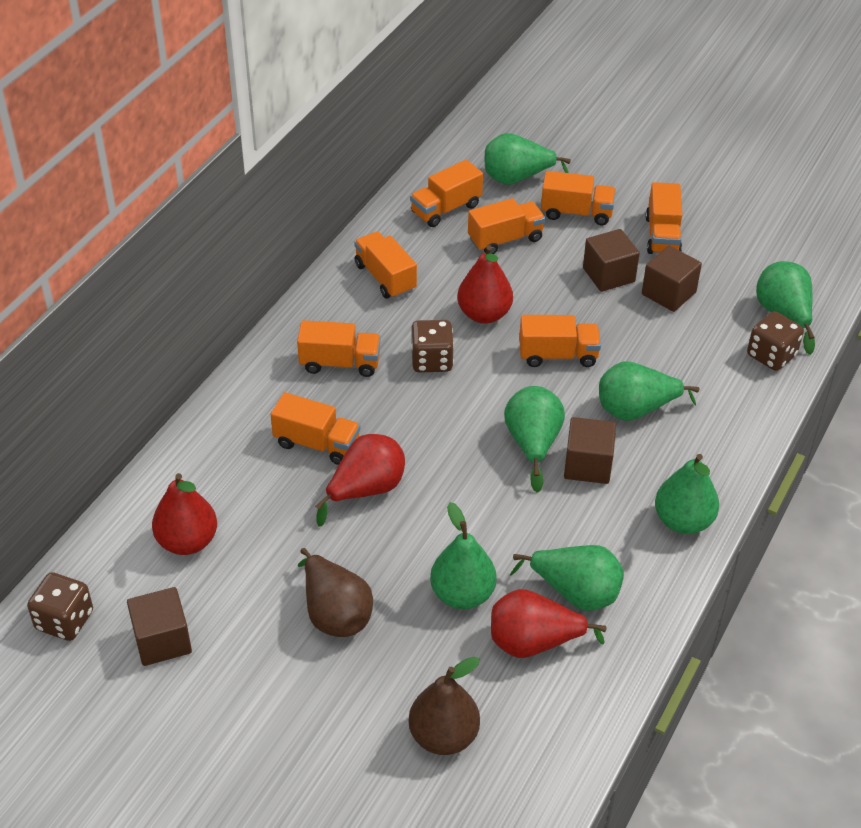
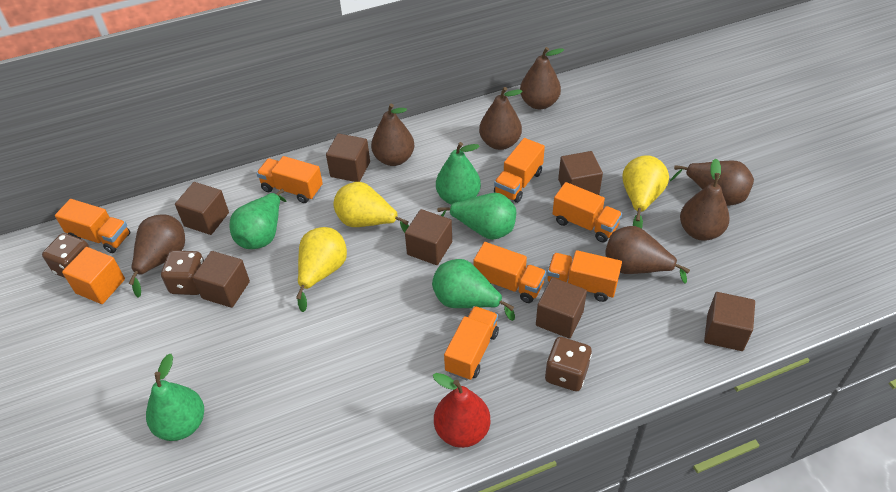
brown cube: [127,587,192,666] [564,417,616,484] [583,229,640,292] [642,246,702,312] = 4 -> [175,182,229,235] [193,251,250,308] [326,134,370,182] [405,209,452,265] [536,277,587,339] [558,151,603,195] [704,292,755,351] = 7
brown pear: [298,548,373,637] [409,656,480,755] = 2 -> [129,214,185,297] [371,104,414,166] [479,87,522,150] [520,47,564,109] [605,226,690,284] [670,160,754,206] [680,159,730,241] = 7
green pear: [430,502,497,609] [485,133,571,185] [504,386,565,493] [510,545,624,611] [599,361,699,421] [655,454,719,534] [756,261,815,355] = 7 -> [146,354,204,441] [230,189,287,249] [432,259,515,321] [436,142,481,205] [437,193,516,240] = 5
orange cube: none = 0 -> [62,247,125,304] = 1
orange truck: [270,392,361,465] [297,320,381,377] [354,232,417,299] [410,160,483,227] [468,198,545,254] [519,315,601,367] [541,171,616,225] [646,182,682,254] = 8 -> [55,199,131,253] [256,156,323,203] [444,306,499,380] [474,242,546,303] [494,138,545,203] [547,250,622,302] [552,182,622,242] = 7
red pear: [152,473,217,555] [315,434,405,527] [457,245,513,324] [491,589,607,658] = 4 -> [433,373,490,448] = 1
yellow pear: none = 0 -> [296,227,347,312] [333,182,409,233] [622,155,669,229] = 3

